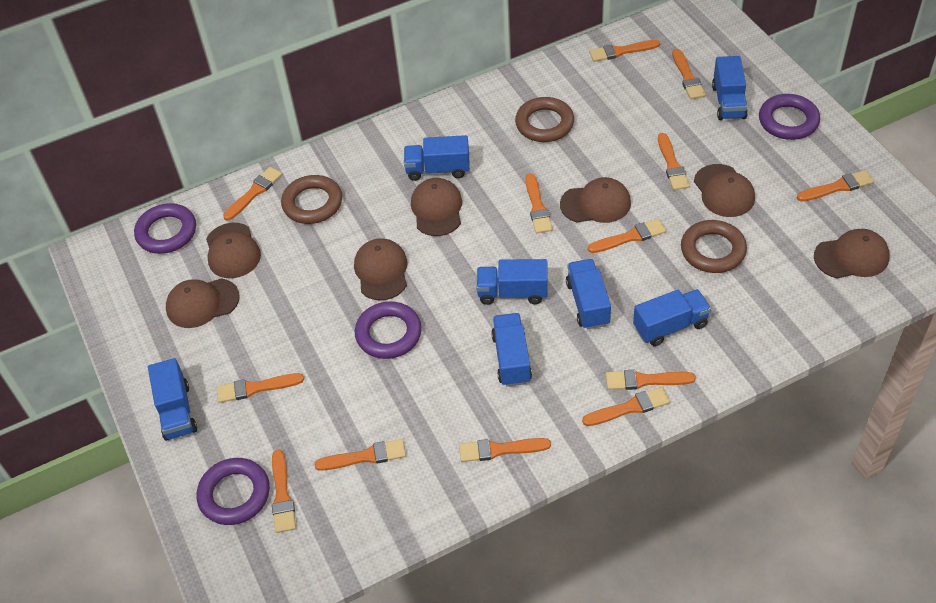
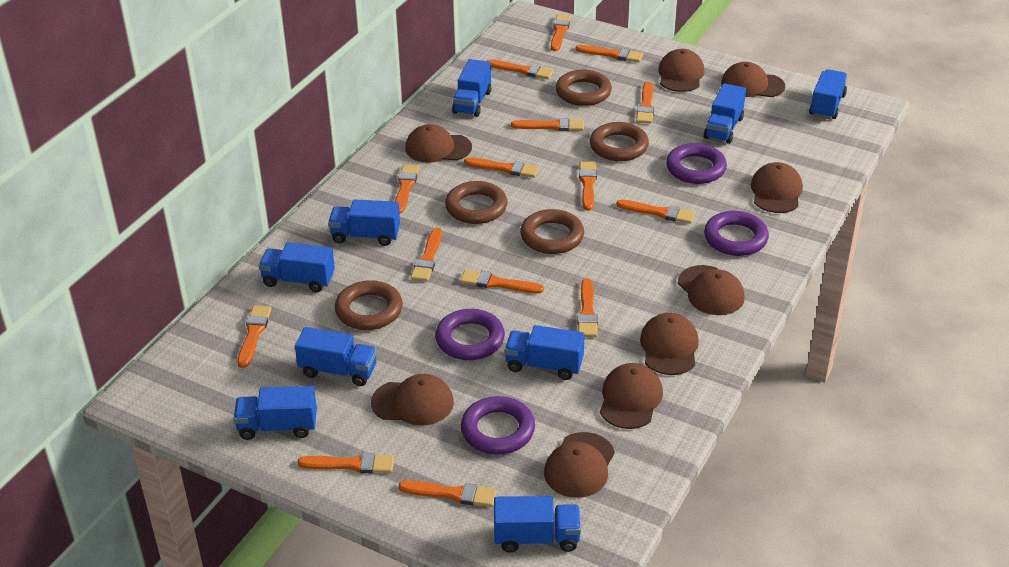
blue truck: [148,358,197,441] [404,135,470,181] [476,259,548,305] [491,313,532,387] [566,259,611,329] [633,289,711,346] [712,56,748,120] = 7 -> [233,386,317,440] [259,242,335,292] [295,327,377,386] [328,199,400,246] [452,59,492,117] [494,496,581,553] [505,325,584,380] [704,83,746,144] [809,69,847,119] = 9
brown cap: [166,278,240,328] [206,223,261,278] [354,238,407,300] [411,178,462,236] [560,177,631,223] [694,164,755,217] [814,229,890,278] = 7 -> [371,374,454,426] [405,124,472,163] [544,432,615,498] [600,363,663,429] [640,313,699,375] [658,49,705,92] [678,265,745,315] [721,62,785,97] [751,162,803,213] = 9
brown ring: [281,175,342,224] [515,97,574,142] [681,220,747,273] = 3 -> [335,280,403,330] [445,181,507,224] [520,209,584,254] [556,70,612,106] [590,122,649,161] = 5
orange brush: [217,373,304,403] [223,167,282,220] [272,449,296,533] [314,439,406,471] [459,438,551,462] [525,173,553,233] [582,387,670,426] [588,219,666,253] [589,40,660,62] [606,370,696,390] [658,133,690,190] [672,49,706,99] [797,170,874,202] = 13 -> [238,305,272,368] [298,453,394,473] [395,164,419,214] [399,480,497,507] [411,228,442,282] [460,270,544,294] [464,157,539,178] [488,59,554,79] [511,118,584,131] [551,14,571,51] [575,45,643,62] [578,278,598,337] [579,161,597,211] [616,200,695,224] [636,82,654,124] = 15

